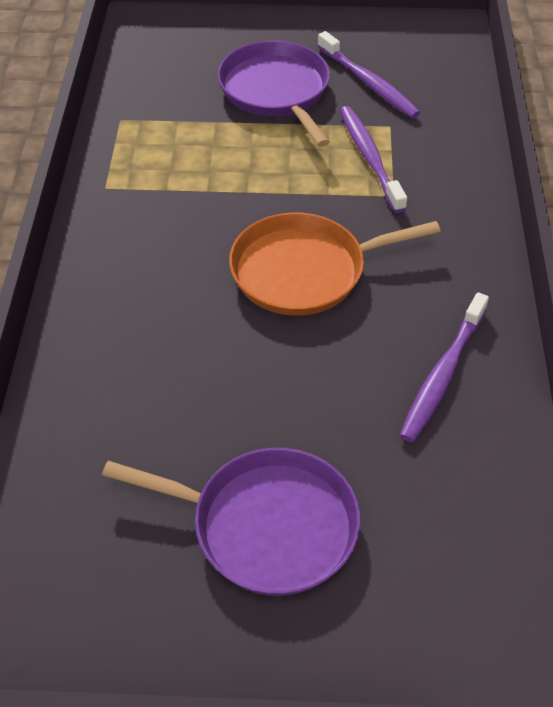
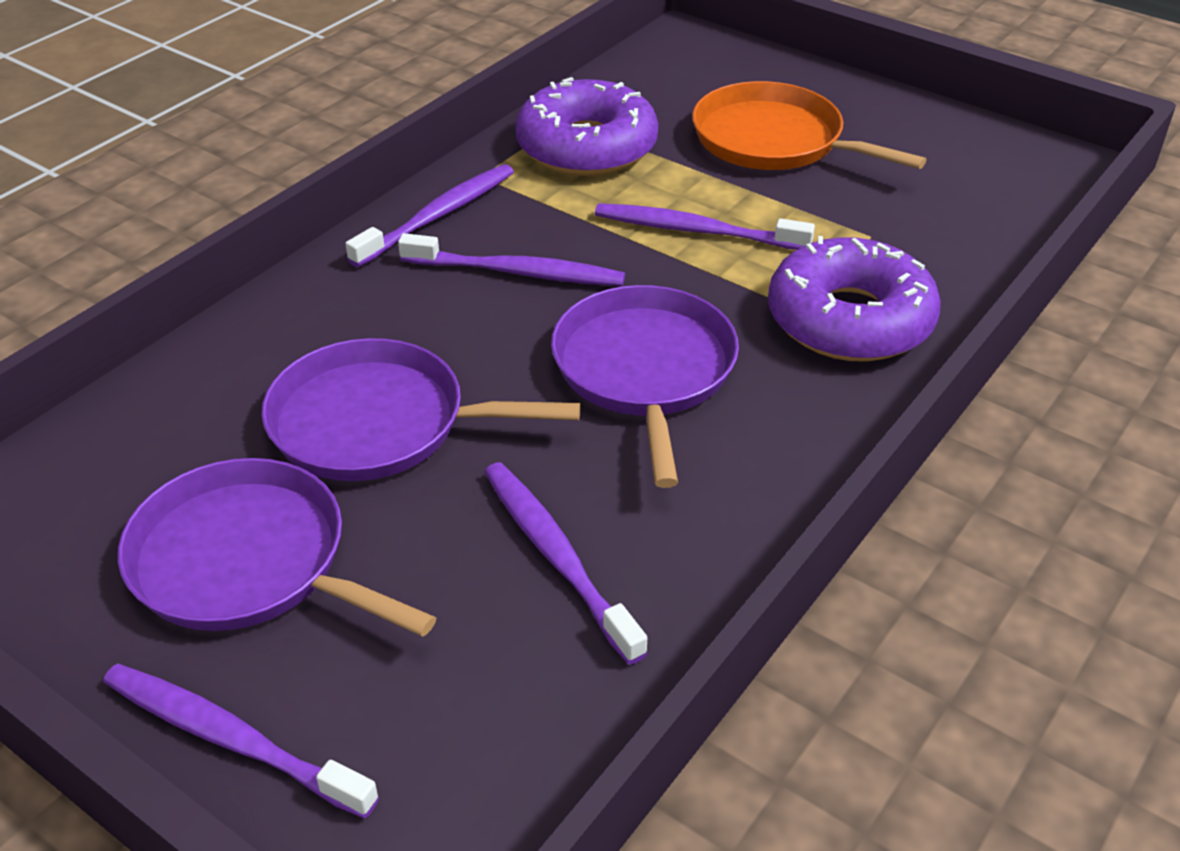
purple donut: none = 0 -> [515,77,658,176] [768,236,941,361] = 2
purple pan: [102,448,360,596] [217,41,330,147] = 2 -> [118,458,436,637] [261,338,581,481] [551,285,739,488] = 3
purple toothbrush: [318,31,421,118] [340,106,407,213] [400,292,489,442] = 3 -> [103,664,379,818] [346,164,514,267] [398,233,625,286] [485,462,648,665] [595,203,815,250] = 5

